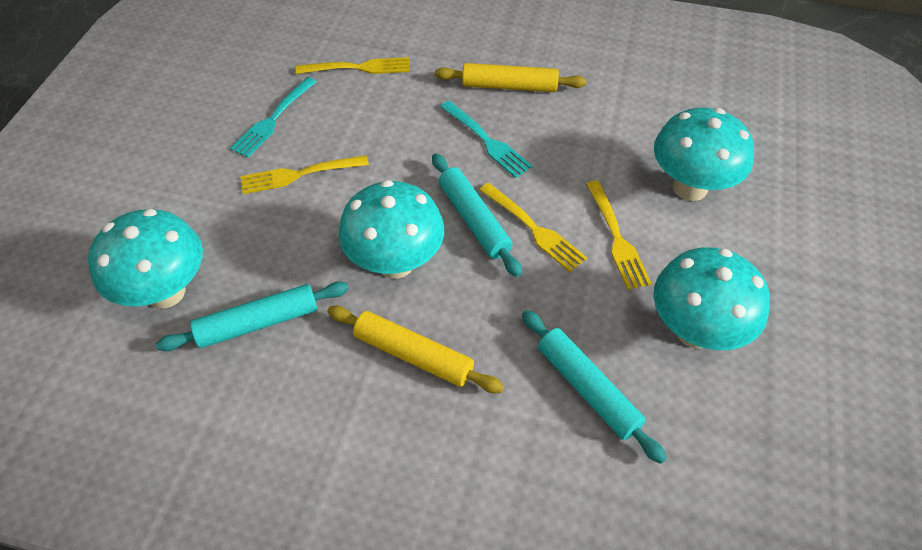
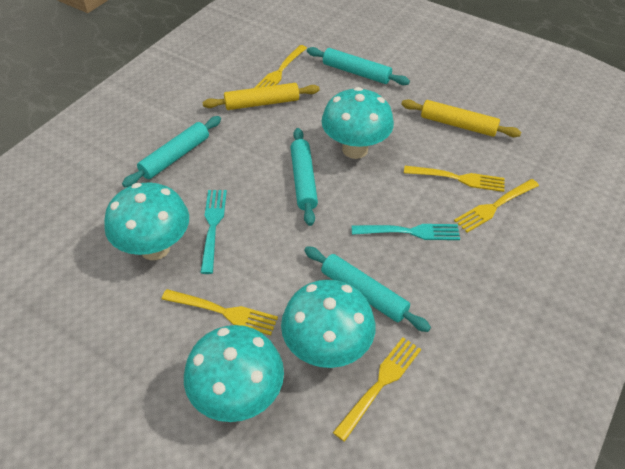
turquoise rolling pin: [156,281,349,351] [432,154,522,277] [522,310,667,464] = 3 -> [122,116,221,187] [290,128,318,226] [304,246,431,332] [307,47,410,85] = 4
yellow fork: [240,155,369,194] [296,57,410,74] [479,183,587,272] [586,181,652,290] = 4 -> [162,289,278,335] [255,45,307,88] [333,337,421,442] [404,166,504,192] [454,179,539,233] = 5

